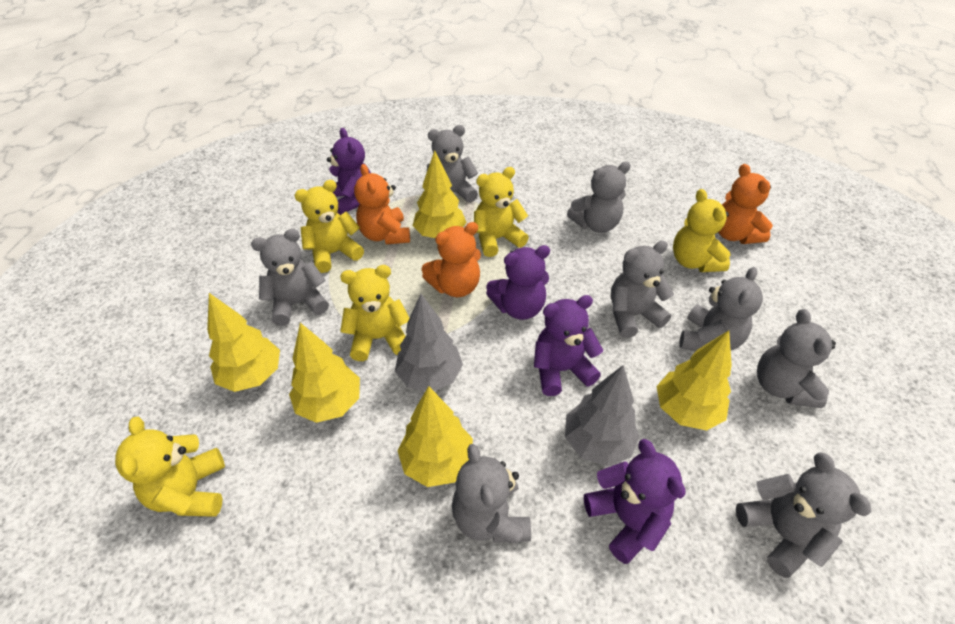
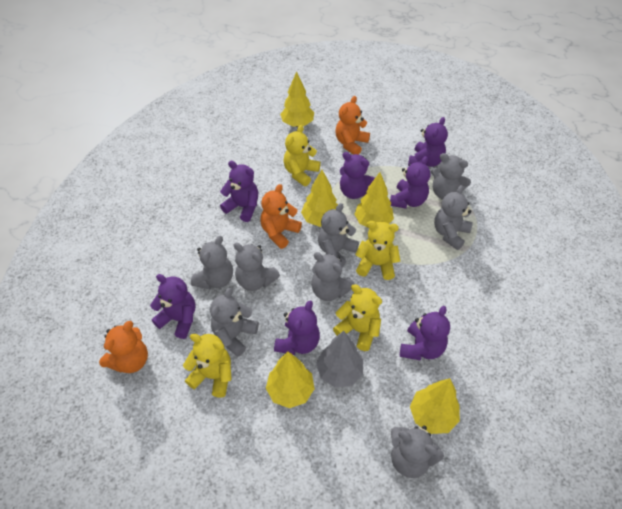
grey tree: [395,294,463,391] [565,365,640,466] = 2 -> [316,331,363,387] = 1
purple teddy bear: [327,128,371,215] [486,245,550,320] [534,295,603,396] [584,439,685,564] = 4 -> [150,274,195,339] [220,161,258,222] [274,300,320,355] [340,152,375,199] [390,156,430,209] [400,306,450,360] [408,117,448,167] = 7
yellow teddy bear: [115,416,225,517] [294,180,364,273] [340,265,409,361] [474,167,529,257] [673,189,730,272] = 5 -> [183,334,232,398] [283,125,321,186] [333,284,382,351] [355,221,400,280] = 4

